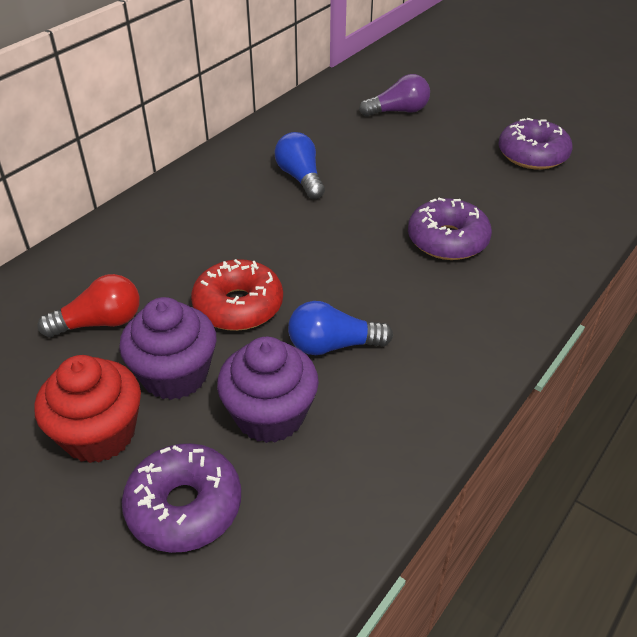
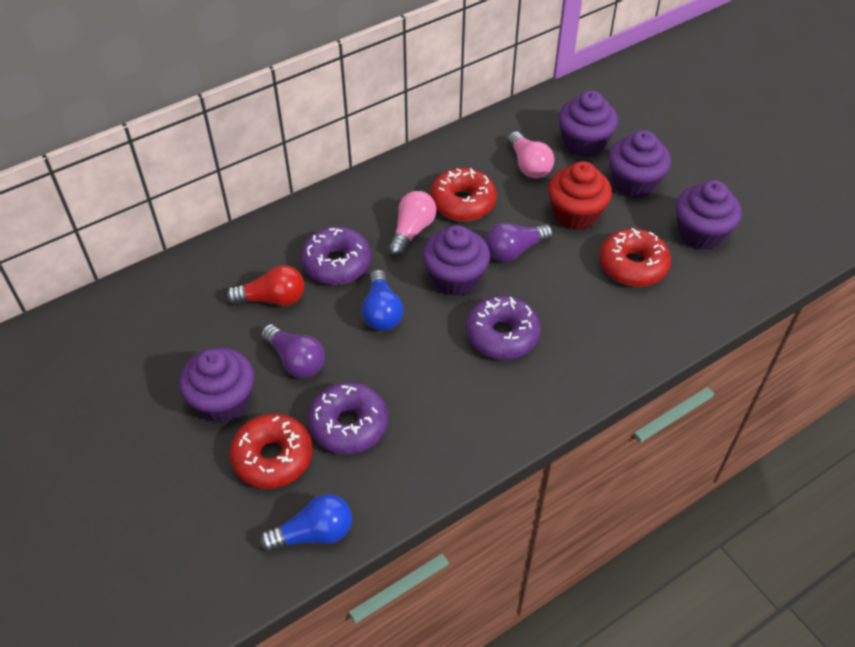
pink light bulb: none = 0 -> [388,191,437,257] [507,131,554,179] = 2
purple cupcake: [119,297,217,400] [217,337,319,443] = 2 -> [179,347,254,423] [423,225,490,296] [558,90,618,157] [609,130,671,198] [676,180,742,250] = 5
purple light bulb: [359,74,430,117] = 1 -> [261,324,325,378] [485,223,553,262] = 2
red donut: [191,259,283,331] = 1 -> [229,413,313,489] [430,168,497,221] [599,228,671,287] = 3

